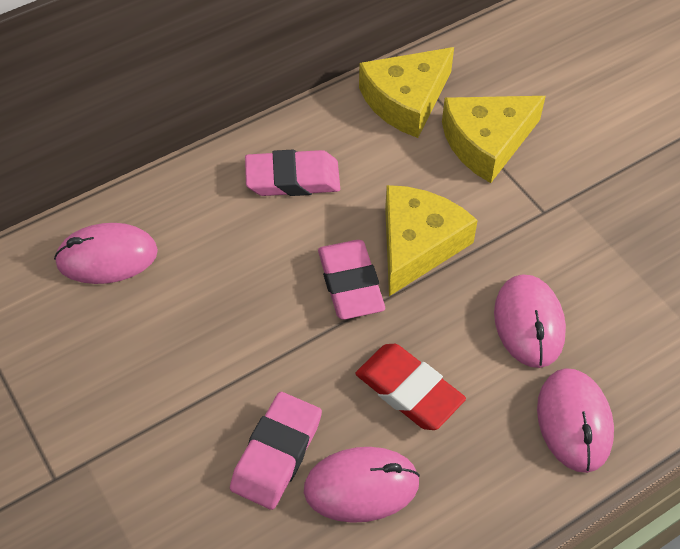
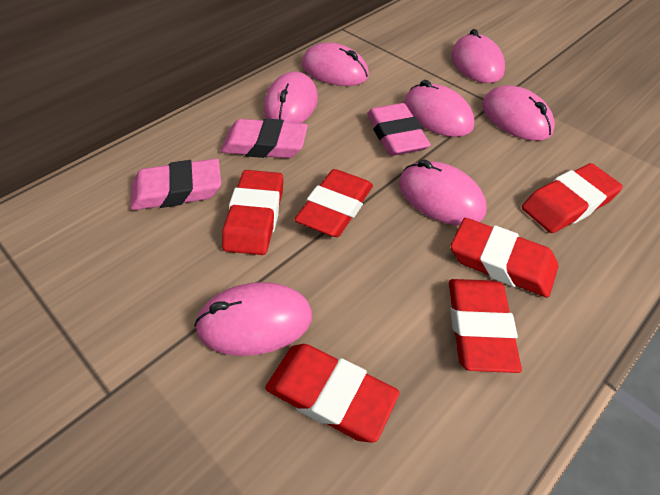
pink mouse: [54,223,158,284] [304,447,420,523] [494,275,566,368] [537,368,614,473] = 4 -> [194,282,312,356] [264,72,318,123] [302,43,369,86] [399,160,487,226] [403,80,475,137] [451,29,505,83] [482,85,555,141] = 7
red eraser: [355,344,466,430] = 1 -> [222,170,283,255] [265,344,400,443] [294,169,373,237] [449,279,522,373] [451,218,558,298] [522,163,623,233] = 6
yellow cheese: [359,47,454,138] [385,185,478,296] [442,96,546,183] = 3 -> none = 0

